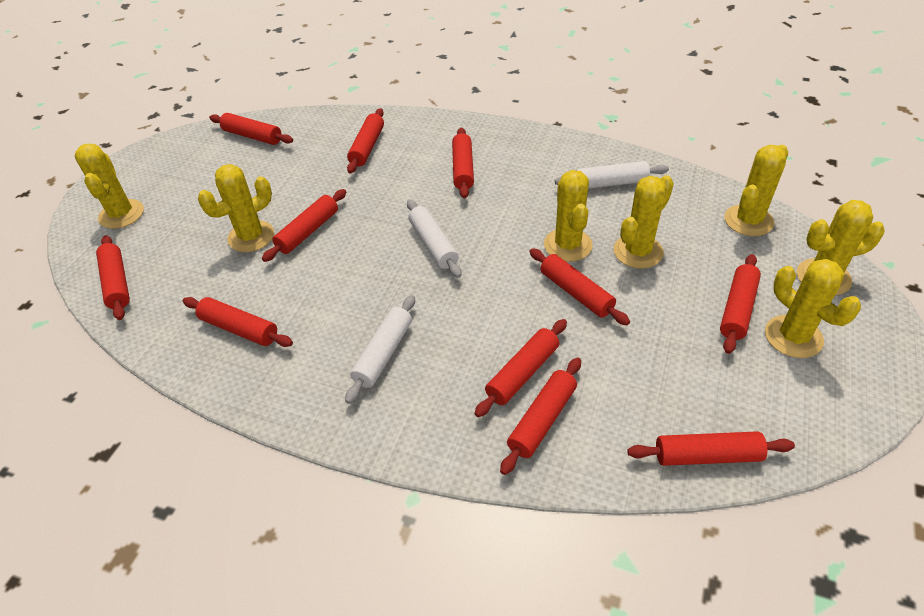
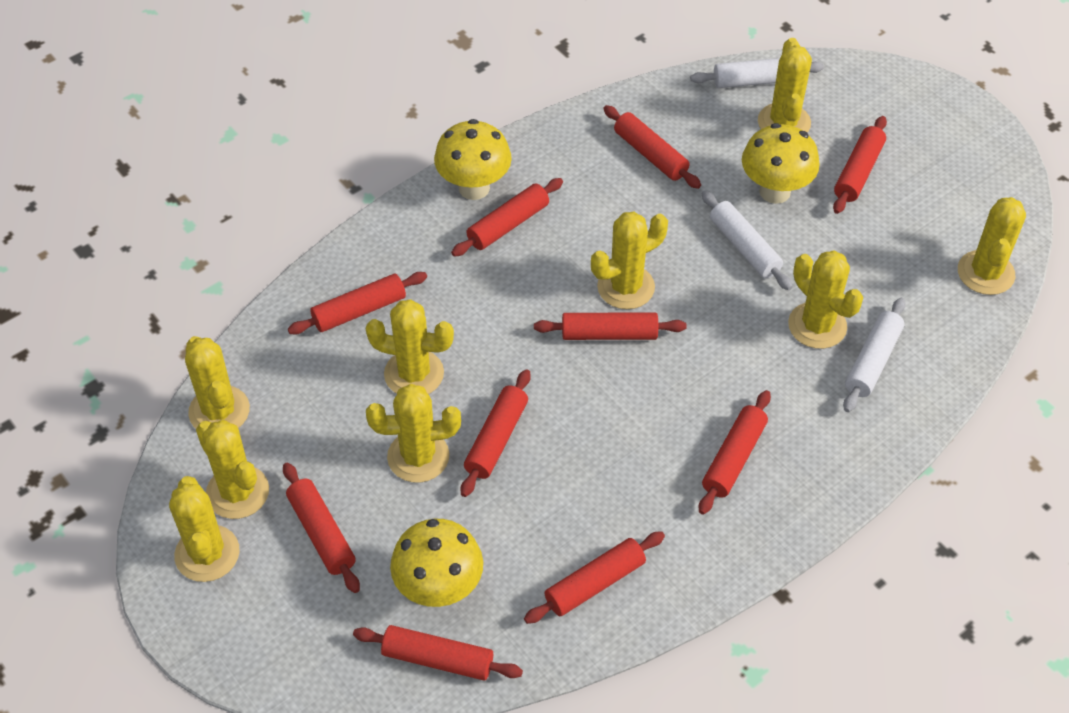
red rolling pin: [96,235,130,320] [183,297,293,347] [209,113,293,145] [262,189,346,262] [347,108,384,173] [452,128,474,198] [474,319,567,417] [500,357,581,475] [529,248,630,325] [627,431,795,466] [720,254,761,354] = 11 -> [283,462,360,593] [288,272,427,335] [353,625,523,681] [451,178,563,257] [461,369,531,497] [524,531,665,624] [534,312,686,340] [603,105,701,189] [699,390,771,515] [833,116,887,214] = 10
yellow cactus: [75,144,144,229] [198,164,274,252] [544,170,593,262] [614,175,674,269] [724,145,788,236] [765,259,861,358] [797,200,885,296] = 7 -> [169,476,240,582] [185,336,250,429] [196,420,269,519] [366,299,454,394] [366,384,461,483] [591,212,668,309] [758,38,812,132] [788,251,863,349] [958,197,1026,295] = 9
yellow mushroom: none = 0 -> [390,519,483,607] [434,119,512,200] [742,123,820,204] = 3

